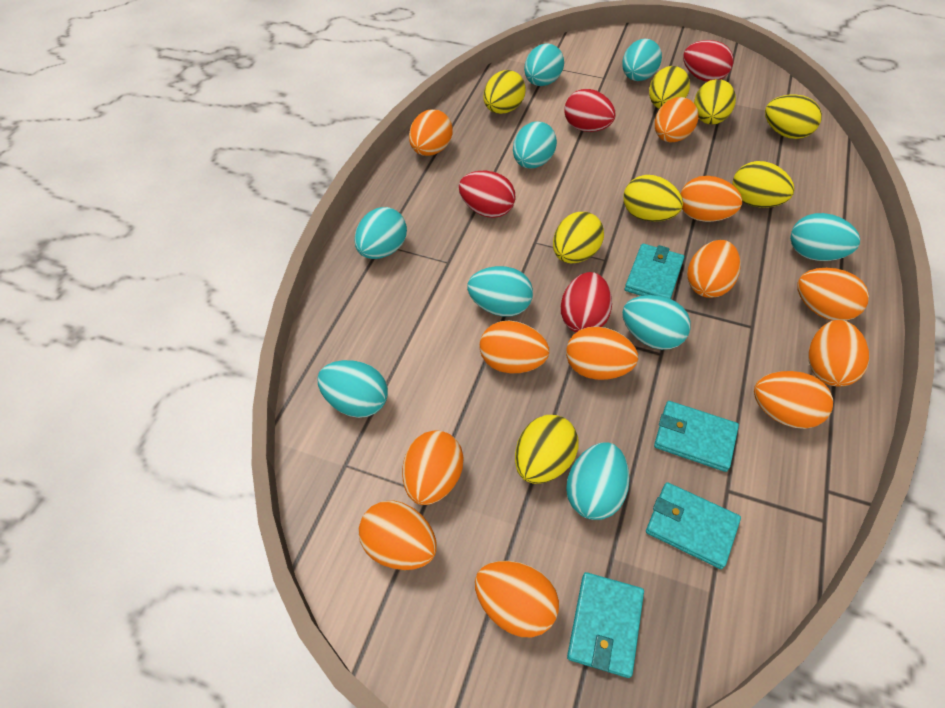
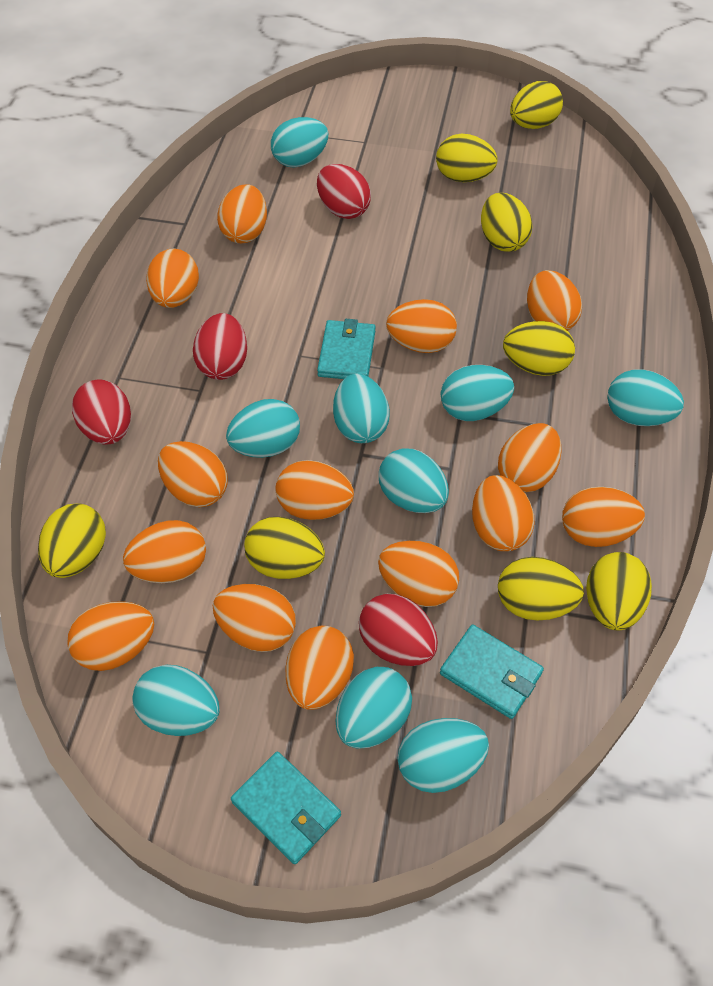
orange egg: [358,500,437,570] [402,430,463,505] [409,109,453,156] [475,561,559,637] [480,321,549,373] [566,326,638,380] [655,97,699,142] [680,176,742,222] [687,240,741,298] [754,371,833,429] [797,268,869,321] [808,320,869,386] = 12 -> [67,601,154,671] [123,520,206,583] [146,249,199,308] [158,441,228,507] [213,584,296,652] [217,184,267,243] [276,460,354,520] [285,626,354,710] [378,541,459,607] [386,299,457,353] [472,475,534,551] [498,423,562,492] [527,270,582,331] [562,487,645,547] = 14
turquoise wallet: [567,572,644,678] [625,244,684,299] [646,482,741,569] [654,401,739,472] = 4 -> [231,752,341,864] [317,319,376,379] [440,625,544,719] = 3

